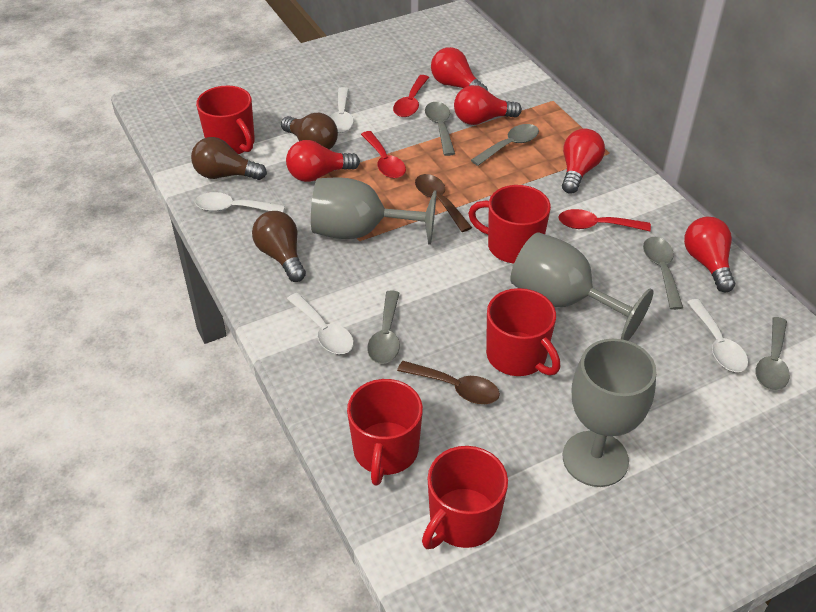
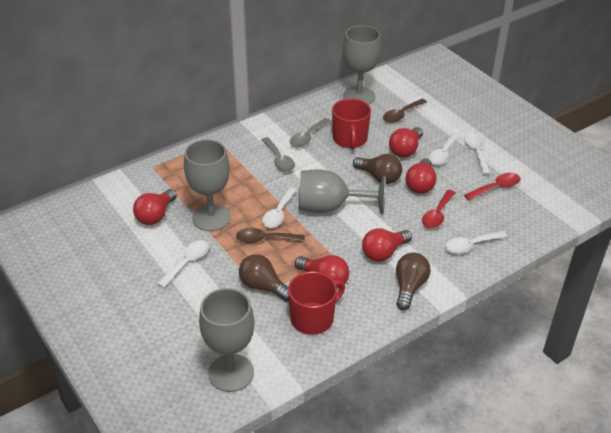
grey goblet: [311,177,436,245] [510,232,654,341] [563,339,657,487] = 3 -> [184,139,231,231] [199,288,254,392] [299,169,386,214] [343,25,381,105] = 4
grey spoon: [367,290,400,364] [425,102,455,156] [471,124,539,166] [643,237,683,310] [756,317,790,391] = 5 -> [261,137,295,172] [290,118,331,147] = 2
red mug: [196,85,255,154] [347,379,423,486] [422,446,508,549] [468,185,551,264] [486,288,560,376] = 5 -> [288,271,345,335] [332,98,371,149] = 2
red spoon: [361,131,406,178] [393,75,429,117] [558,209,651,231] = 3 -> [422,190,456,228] [464,173,521,200] = 2
white spoon: [195,192,285,212] [287,293,354,354] [330,87,354,133] [687,299,748,372] = 4 -> [157,240,209,288] [262,188,297,228] [429,132,460,165] [445,231,507,254] [464,133,491,175] = 5

